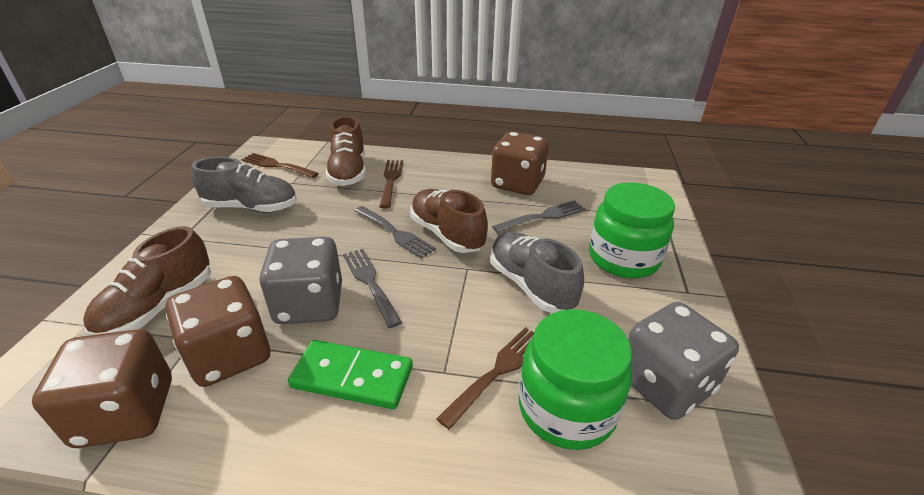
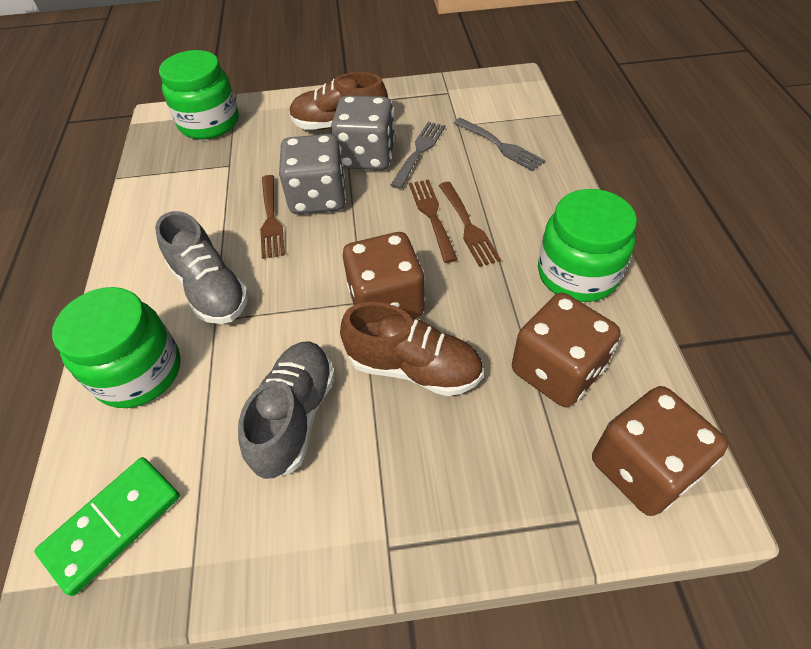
brown shoe: [83,226,211,336] [325,116,366,186] [410,189,488,253] = 3 -> [289,72,388,130] [340,302,483,396] = 2
green jar: [519,309,632,450] [589,182,675,279] = 2 -> [52,287,181,408] [159,50,239,139] [538,189,637,302] = 3
grey fork: [343,249,402,328] [355,206,436,258] [492,200,586,233] = 3 -> [391,122,446,189] [453,118,545,171] = 2

